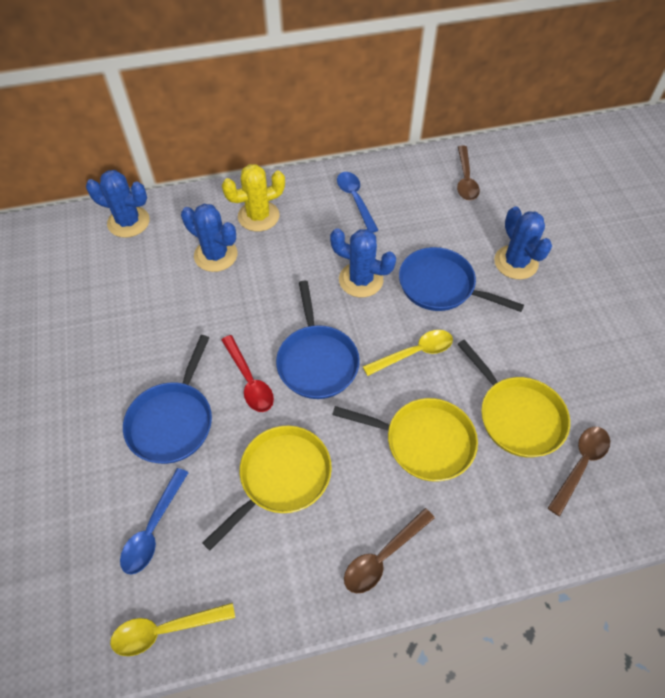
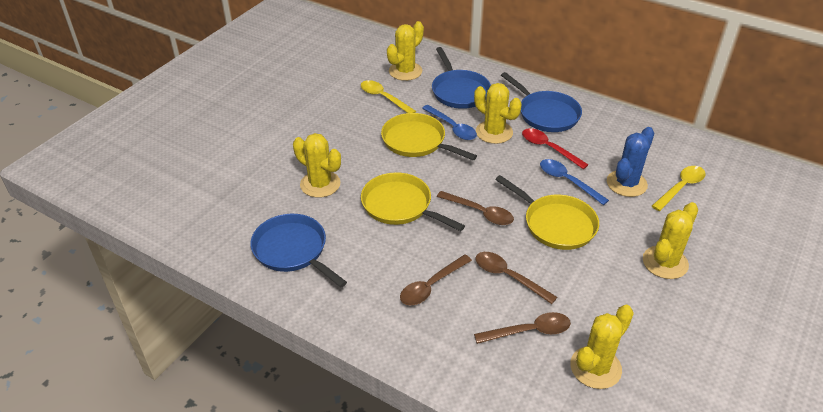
blue cactus: [86,170,150,238] [181,204,237,272] [330,228,396,297] [494,206,552,279] = 4 -> [607,127,654,197] = 1
brown spoon: [344,508,435,593] [457,145,480,200] [548,427,610,516] = 3 -> [400,255,472,305] [437,191,514,225] [474,312,571,344] [476,252,557,304] = 4
yellow cactus: [222,164,285,232] = 1 -> [293,133,341,198] [387,21,424,81] [474,83,522,144] [570,305,634,389] [643,202,698,279] = 5

